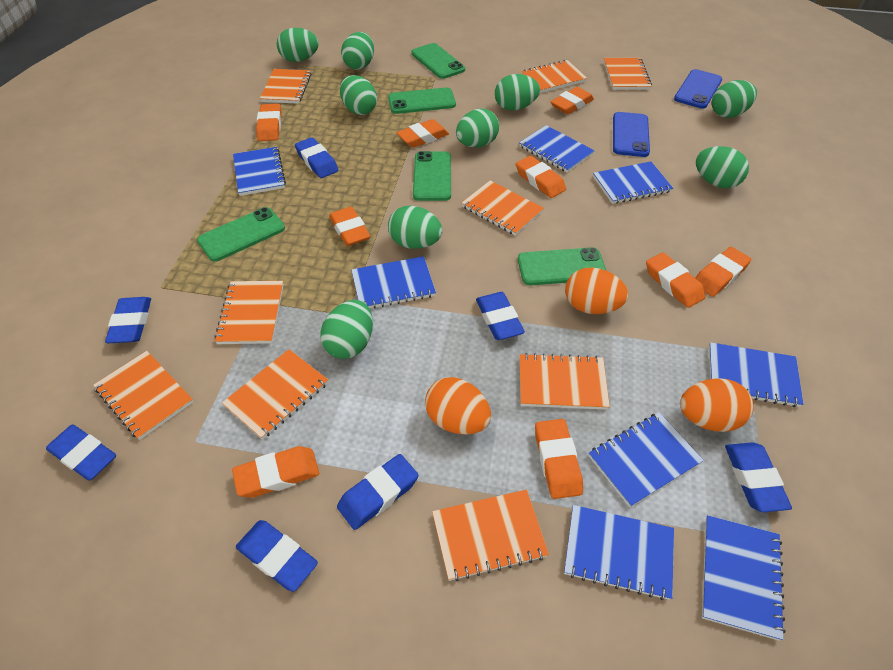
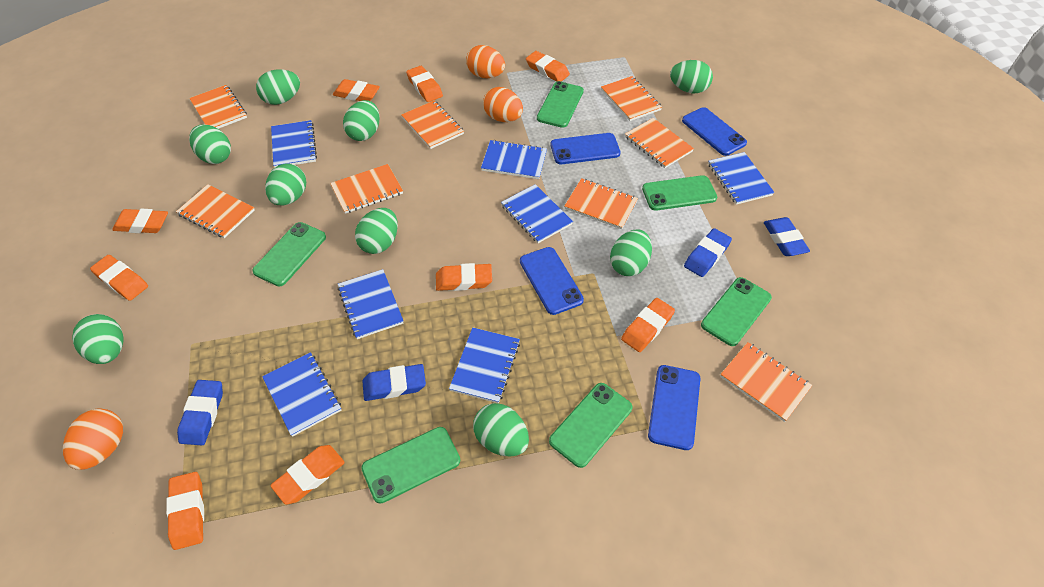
blue eraser: [46,425,116,481] [105,297,151,343] [236,520,318,592] [295,137,339,178] [337,454,419,530] [476,292,525,340] [725,442,792,512] = 7 -> [177,380,223,445] [362,364,426,401] [684,228,732,277] [764,217,810,256] = 4
blue notebook: [233,147,286,196] [351,256,436,308] [519,125,595,172] [564,505,674,600] [589,412,704,507] [593,161,673,204] [702,515,786,641] [709,342,803,407] = 8 -> [262,352,341,437] [271,120,317,167] [337,269,403,339] [449,327,520,403] [481,140,547,179] [501,184,573,243] [708,152,775,205] = 7
blue phone: [613,112,650,157] [674,69,722,109] = 2 -> [520,247,584,315] [550,133,621,164] [648,365,701,450] [682,107,747,156] = 4
green phone: [197,207,285,262] [388,87,456,114] [411,43,465,79] [413,151,451,201] [518,247,606,285] = 5 -> [252,222,326,287] [361,427,460,504] [537,81,584,128] [549,383,633,468] [642,175,717,211] [701,277,772,346] = 6
orange notebook: [93,351,193,440] [214,281,284,344] [222,349,328,440] [260,69,311,104] [432,490,549,581] [462,180,544,236] [519,353,610,410] [521,60,587,93] [604,58,652,90] = 9 -> [176,184,255,238] [189,85,247,129] [330,164,403,214] [401,100,464,149] [565,178,638,229] [601,76,662,121] [625,118,694,168] [720,342,813,422] = 8

